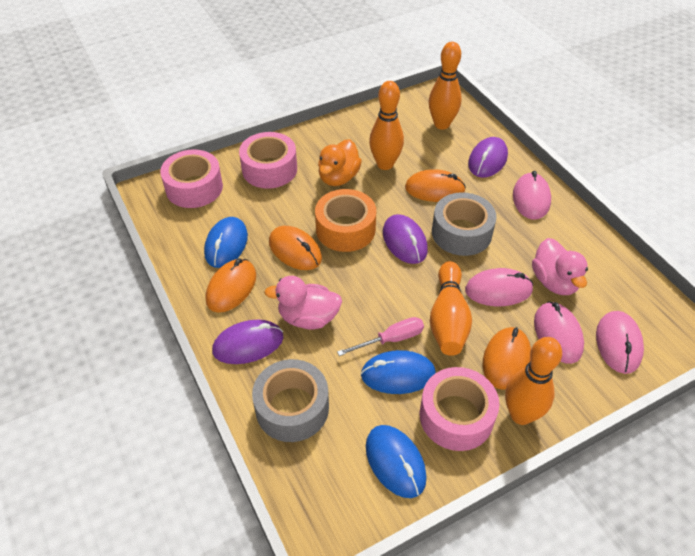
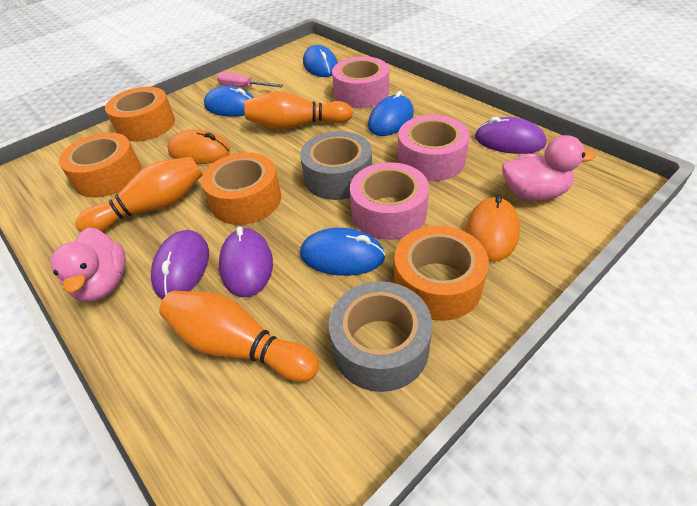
blue mouse: [204,217,248,268] [361,350,436,394] [366,425,427,498] = 3 -> [204,86,254,117] [300,228,386,276] [303,45,337,77] [368,91,414,136] = 4
orange bowling pin: [369,81,404,170] [429,42,462,130] [430,261,472,356] [505,337,562,425] = 4 -> [75,157,202,232] [159,291,319,382] [244,91,353,130] = 3
orange duck: [318,139,362,186] = 1 -> none = 0
orange mouse: [206,258,256,313] [269,226,322,270] [405,169,466,202] [483,327,531,390] = 4 -> [168,129,230,164] [465,194,520,262] = 2
orange tape: [315,189,376,252] = 1 -> [59,133,142,198] [105,87,175,142] [201,152,281,225] [394,225,489,321] = 4
pink mouse: [465,268,533,306] [513,171,551,220] [534,301,584,364] [596,311,644,374] = 4 -> none = 0

